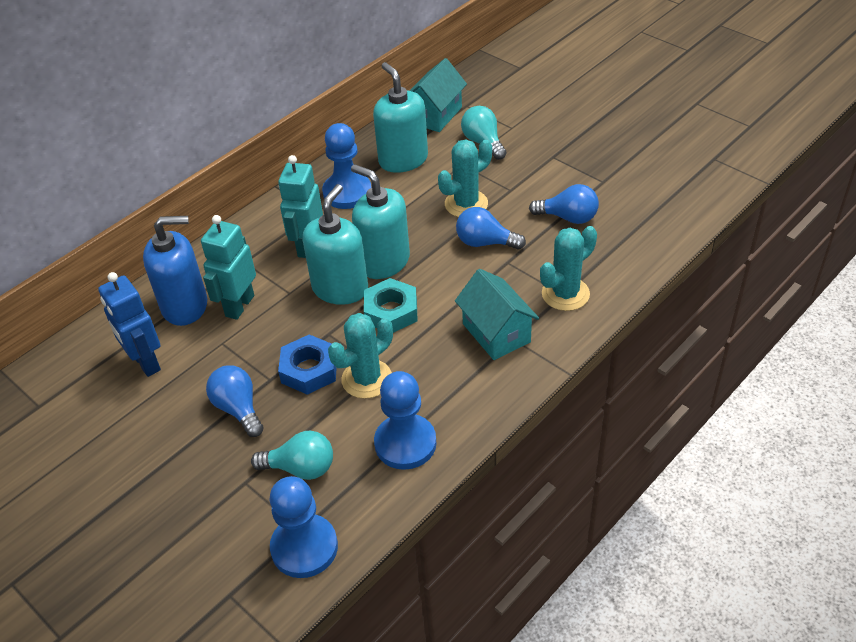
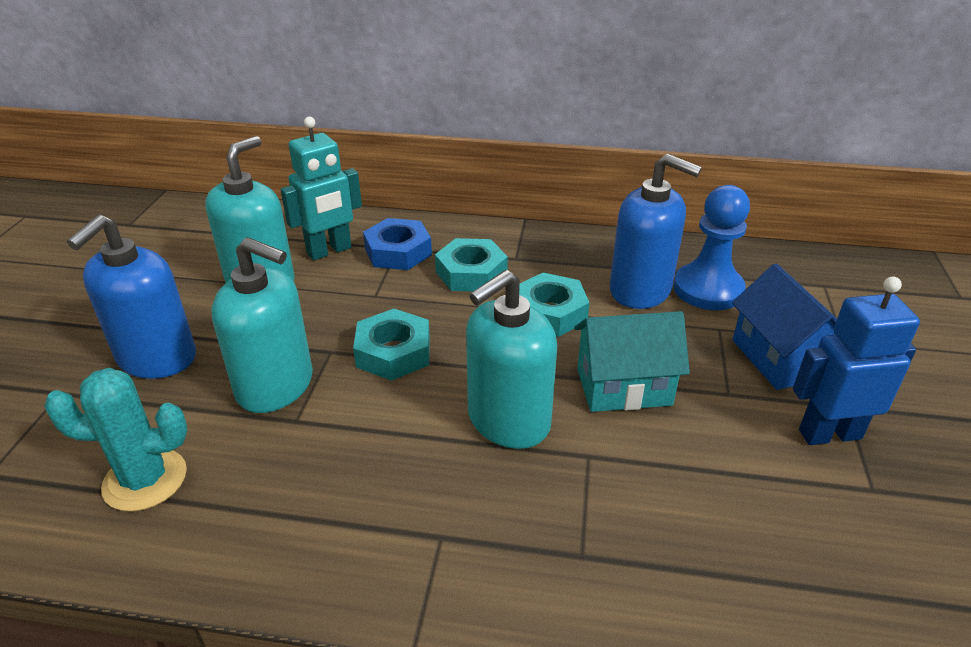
blue house: none = 0 -> [732,264,837,390] = 1
blue light bulb: [206,365,264,437] [456,207,526,250] [529,184,599,224] = 3 -> none = 0
blue pawn: [270,476,338,578] [322,123,372,209] [374,371,437,470] = 3 -> [673,185,750,310] = 1
blue soap dispenser: [143,216,207,326] = 1 -> [67,215,196,379] [610,154,702,309] = 2
turquoise cactus: [328,313,393,399] [438,139,492,217] [540,226,597,311] = 3 -> [44,368,188,512] = 1
turquoise house: [410,58,467,132] [455,269,539,360] = 2 -> [574,311,690,412] = 1
turquoise light bulb: [251,431,333,480] [461,106,507,160] = 2 -> none = 0
turquoise nut: [364,278,418,333] = 1 -> [353,309,430,381] [435,238,508,292] [519,272,589,337] = 3
turquoise robot: [201,215,256,320] [278,155,323,258] = 2 -> [280,117,362,260] = 1

